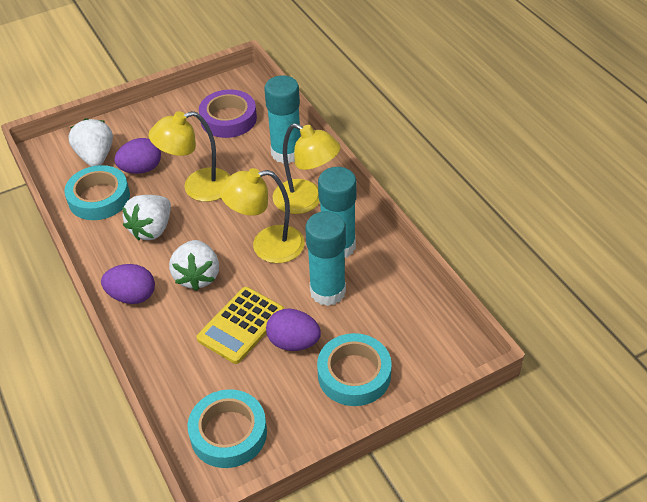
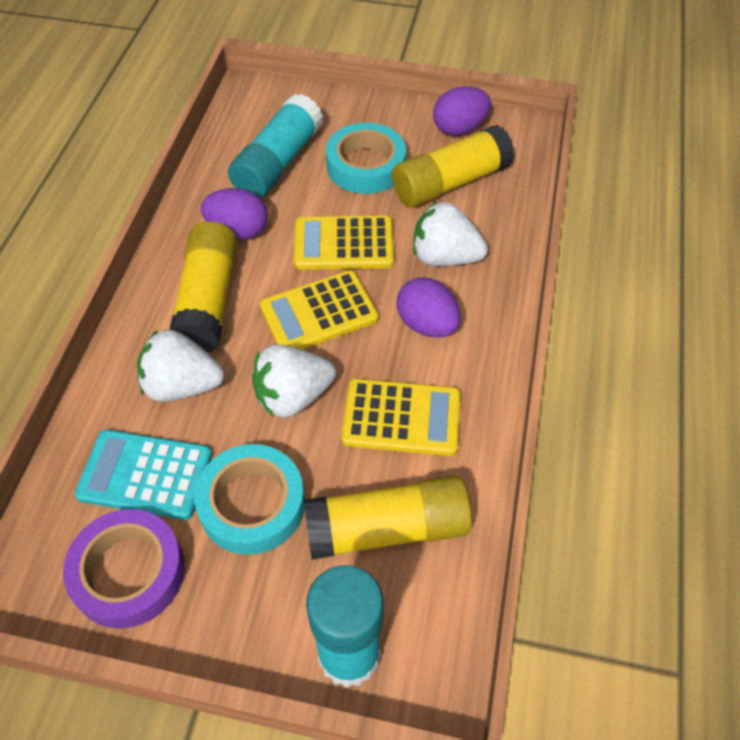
turquoise calculator: none = 0 -> [74,430,212,520] = 1
turquoise glue stick: [264,75,301,163] [305,211,346,306] [318,167,357,257] = 3 -> [228,94,323,198] [306,565,384,688] = 2
turquoise tape: [64,165,130,220] [188,389,267,468] [317,333,392,406] = 3 -> [194,444,305,555] [326,123,406,194] = 2
yellow calculator: [196,287,284,364] = 1 -> [260,270,379,349] [294,216,394,270] [342,379,460,456] = 3
yellow glue stick: none = 0 -> [169,221,238,352] [303,475,472,559] [392,125,514,208] = 3
yellow lamp: [149,111,230,202] [219,168,305,263] [273,123,341,214] = 3 -> none = 0

